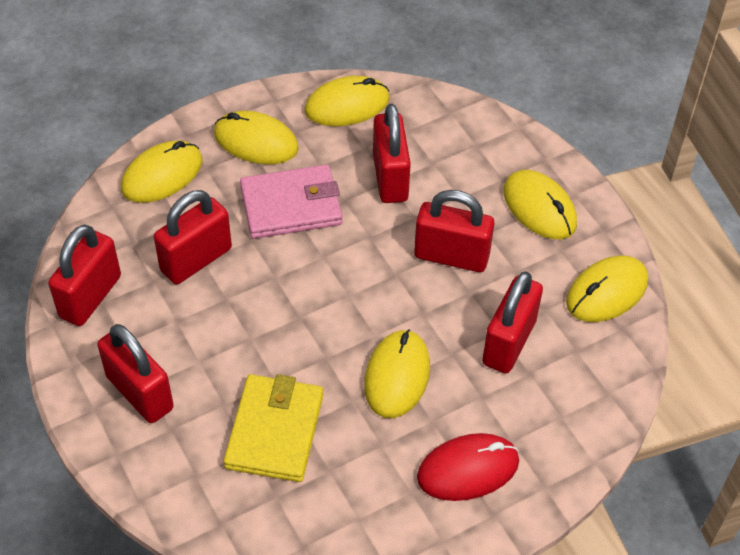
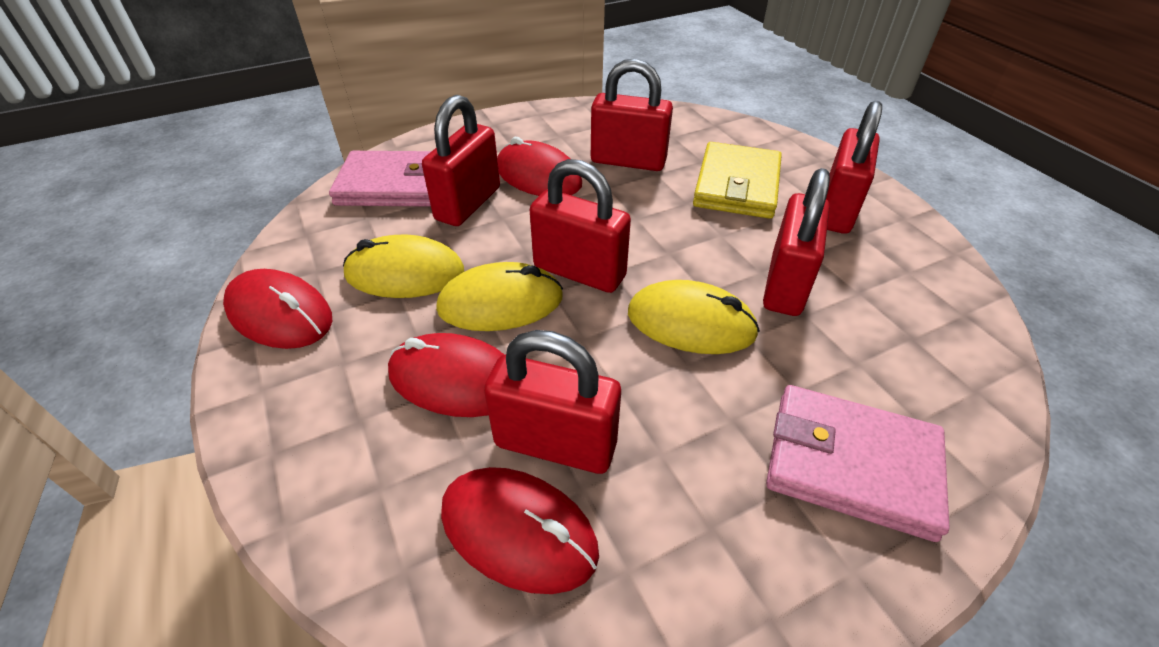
pink wallet: [240,164,342,239] = 1 -> [329,151,432,207] [766,385,950,542] = 2
red mouse: [417,433,519,501] = 1 -> [223,269,332,349] [388,333,504,417] [441,467,599,594] [497,137,582,196] = 4
yellow mouse: [121,141,203,203] [214,111,299,164] [305,76,390,126] [364,329,430,418] [503,170,577,239] [566,256,648,322] = 6 -> [343,234,464,298] [436,262,563,331] [628,280,760,354] = 3

